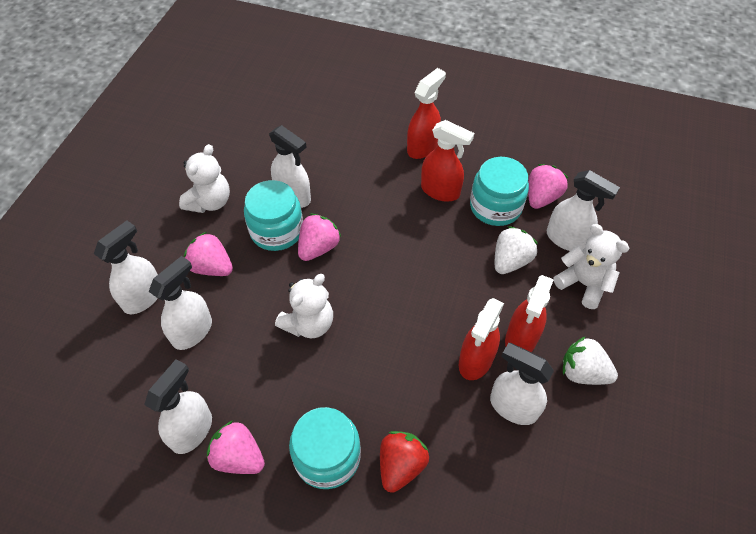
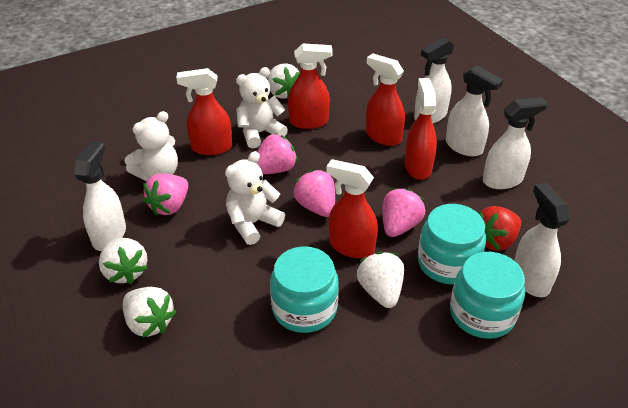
red spray bottle: [407,68,446,159] [421,120,474,202] [459,298,504,380] [505,275,554,352] = 4 -> [177,68,232,155] [288,43,332,129] [326,159,378,258] [366,53,405,146] [404,78,437,180] = 5
white spray bottle: [94,220,158,314] [144,359,212,454] [149,256,212,350] [269,125,311,208] [490,343,554,425] [547,170,620,251] = 6 -> [74,141,126,251] [414,37,454,123] [446,66,503,156] [483,97,547,189] [514,183,570,297] = 5
white strawberry: [495,226,538,274] [563,336,618,385] = 2 -> [99,238,148,284] [123,287,176,337] [267,63,300,99] [357,252,404,308] = 4

